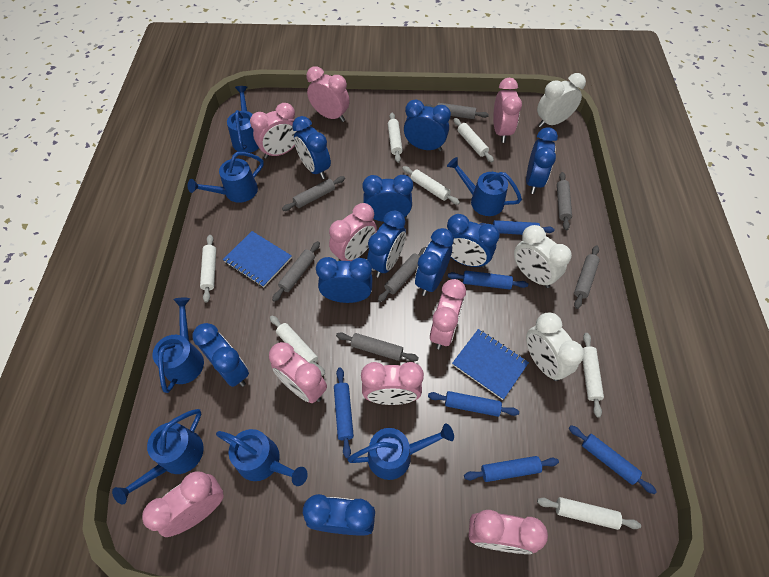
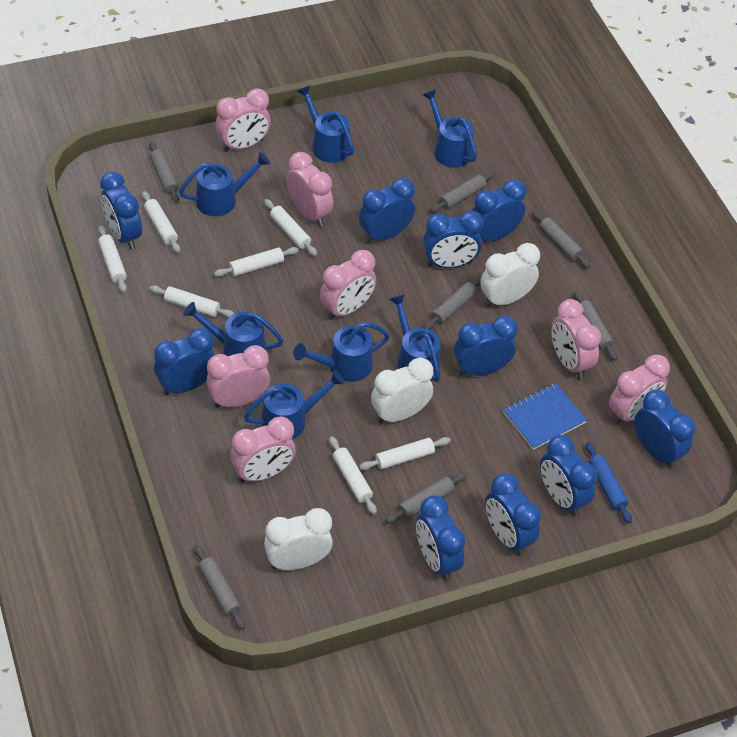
blue notebook: [223,231,292,287] [452,329,529,400] = 2 -> [503,383,587,450] = 1
blue rolling pin: [334,367,354,458] [428,391,519,417] [448,271,528,290] [464,456,559,482] [480,220,554,235] [569,425,657,494] = 6 -> [586,442,632,523] = 1
pink clock: [142,471,224,537] [250,103,297,159] [269,342,327,403] [307,66,350,122] [329,203,377,261] [361,362,424,405] [430,279,466,350] [468,510,548,554] [493,78,522,143] = 9 -> [207,345,270,408] [216,88,271,152] [230,416,296,483] [286,152,333,227] [320,250,376,320] [551,299,601,379] [609,354,670,425] = 7

